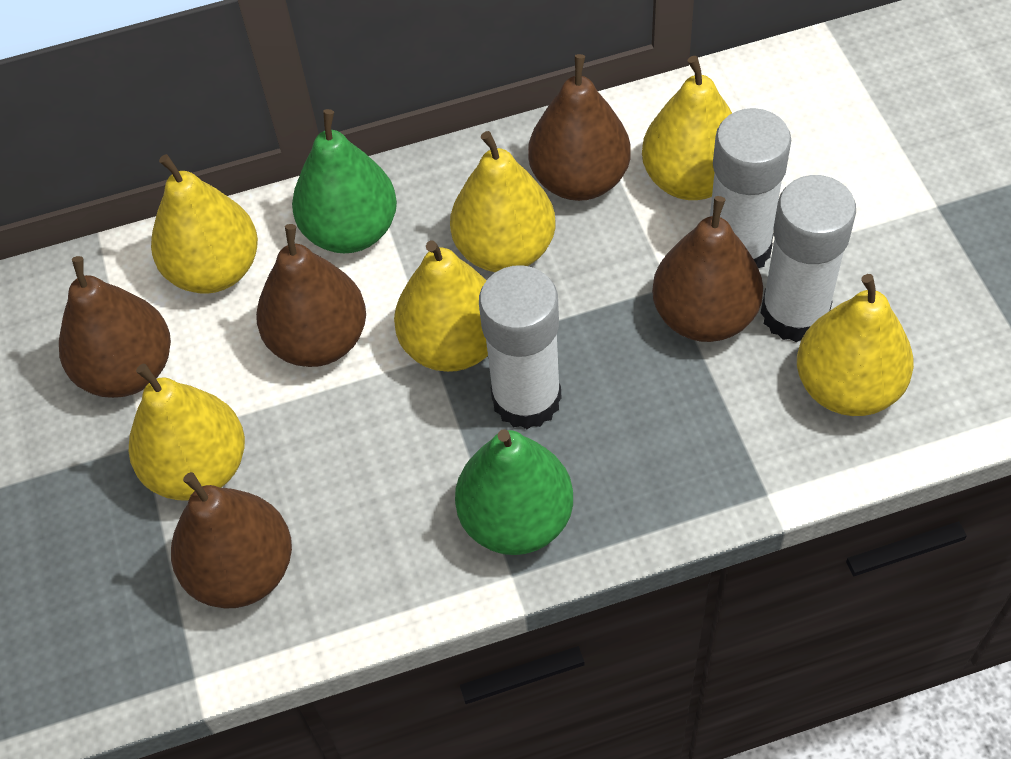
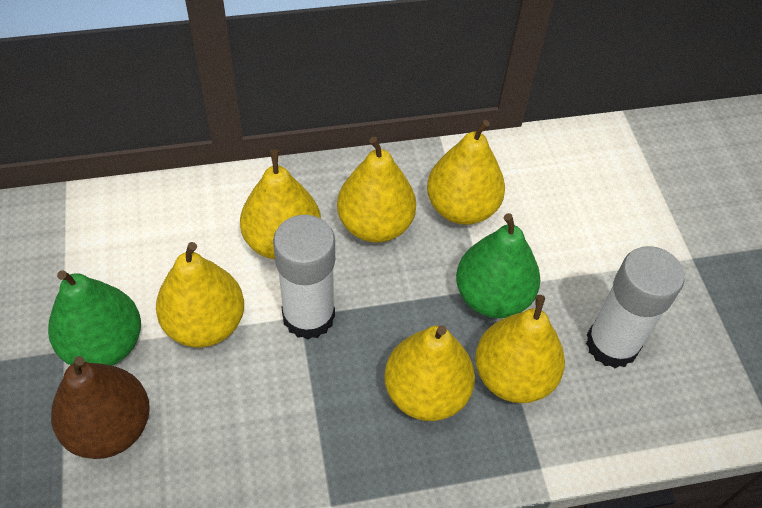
brown pear: [59,256,171,398] [171,472,292,609] [256,224,366,367] [528,54,631,201] [652,196,763,342] = 5 -> [51,356,150,459] = 1
white glue stick: [479,265,562,429] [710,108,791,268] [761,175,856,342] = 3 -> [273,215,335,340] [586,246,685,368] = 2

